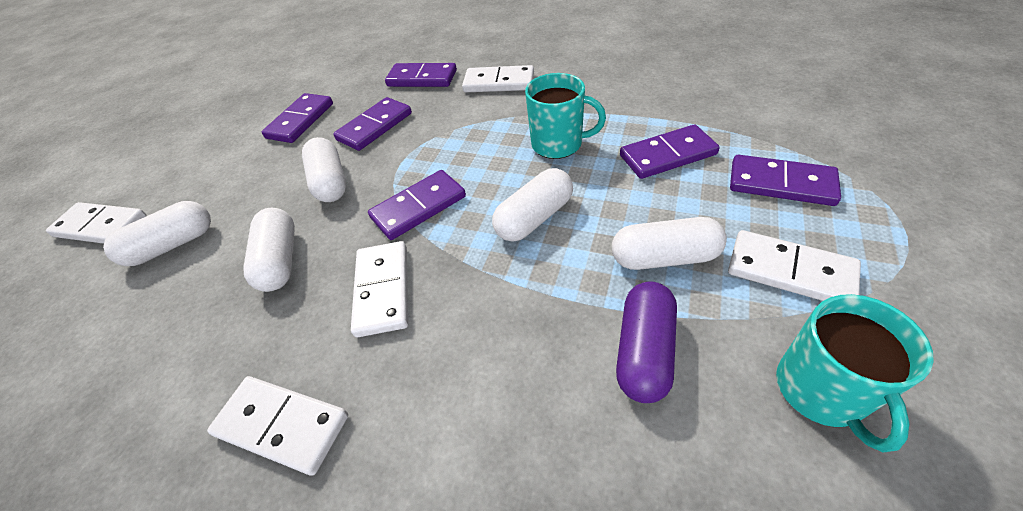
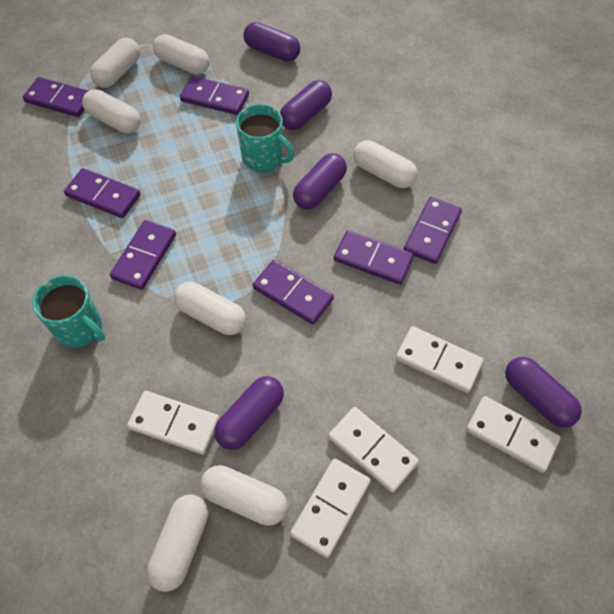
purple capsule: [616,281,677,403] = 1 -> [214,376,284,450] [243,22,300,62] [280,80,332,130] [293,153,347,210] [505,357,582,428] = 5
purple domino: [262,93,333,143] [334,97,412,151] [368,170,466,240] [385,63,457,87] [620,124,720,179] [730,155,841,206] = 6 -> [23,77,88,117] [64,168,140,218] [110,220,176,290] [180,76,249,115] [253,260,334,325] [334,230,414,285] [404,197,462,264] = 7
white capsule: [103,201,211,266] [243,208,295,292] [302,137,346,202] [492,168,573,242] [612,217,727,270] = 5 -> [82,89,141,133] [90,37,140,88] [147,494,208,592] [153,34,209,75] [174,282,246,335] [200,465,287,526] [353,140,417,188] = 7

